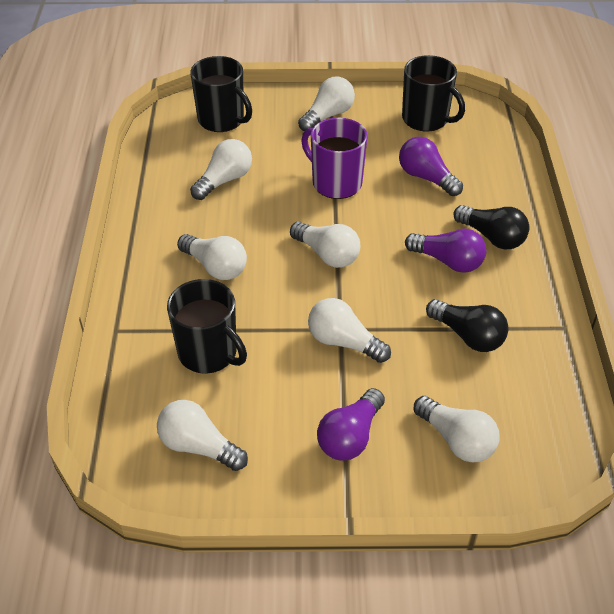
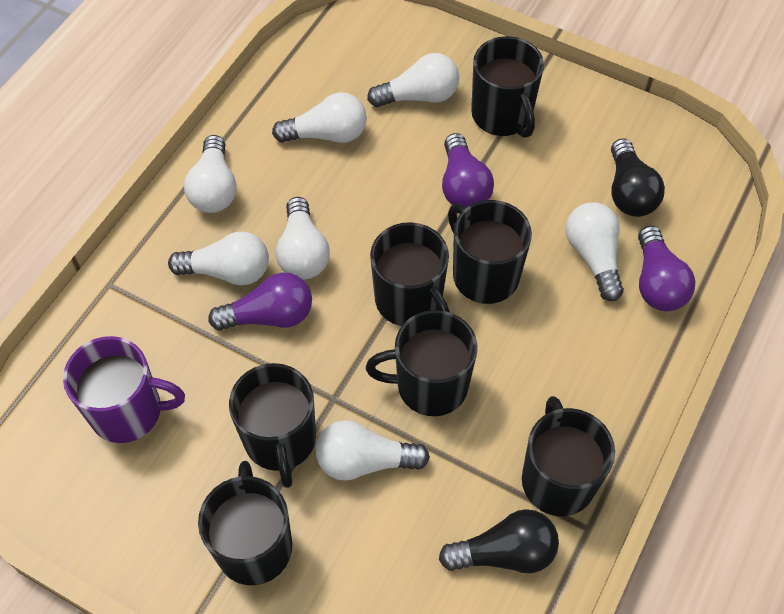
black mug: [167,279,247,374] [191,56,252,132] [402,55,465,132] = 3 -> [198,461,292,585] [229,363,316,488] [366,310,477,416] [370,222,450,326] [448,200,532,304] [471,36,544,138] [522,396,615,516] = 7

